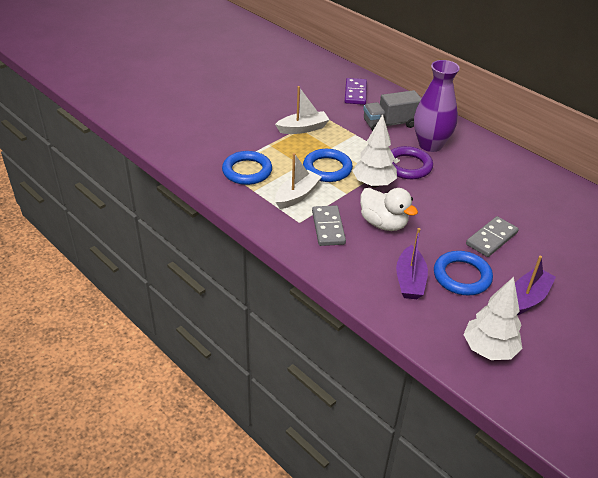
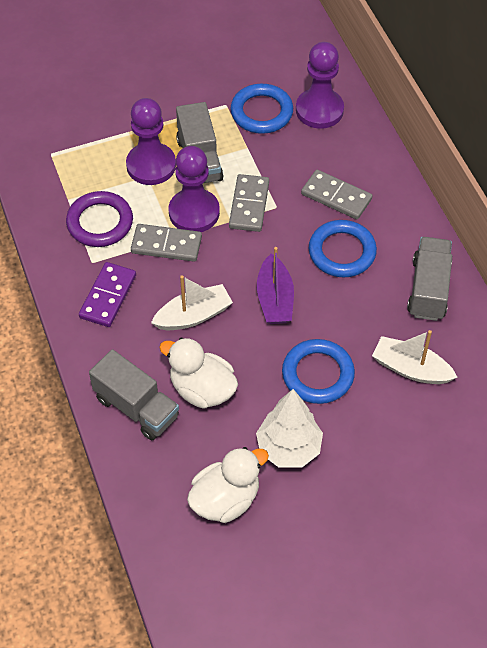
grey domino: [312,205,346,246] [466,216,519,257] = 2 -> [131,224,202,262] [229,174,269,232] [301,170,372,219] = 3
grey truck: [363,90,421,131] = 1 -> [89,349,179,440] [176,102,224,183] [407,237,452,321] = 3
purple boat: [396,228,428,299] [515,256,556,315] = 2 -> [257,247,294,324] = 1
purple pawn: none = 0 -> [126,98,176,185] [169,146,220,232] [296,42,344,129] = 3
purple vase: [414,60,460,152] = 1 -> none = 0
white duck: [360,188,418,231] = 1 -> [159,338,238,409] [187,447,269,523] = 2
white tree: [353,114,397,188] [463,277,522,360] = 2 -> [256,389,323,467] = 1

